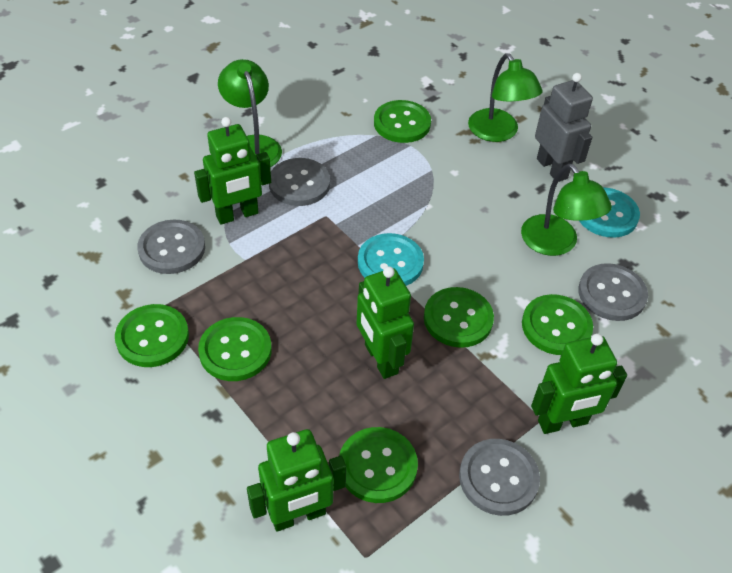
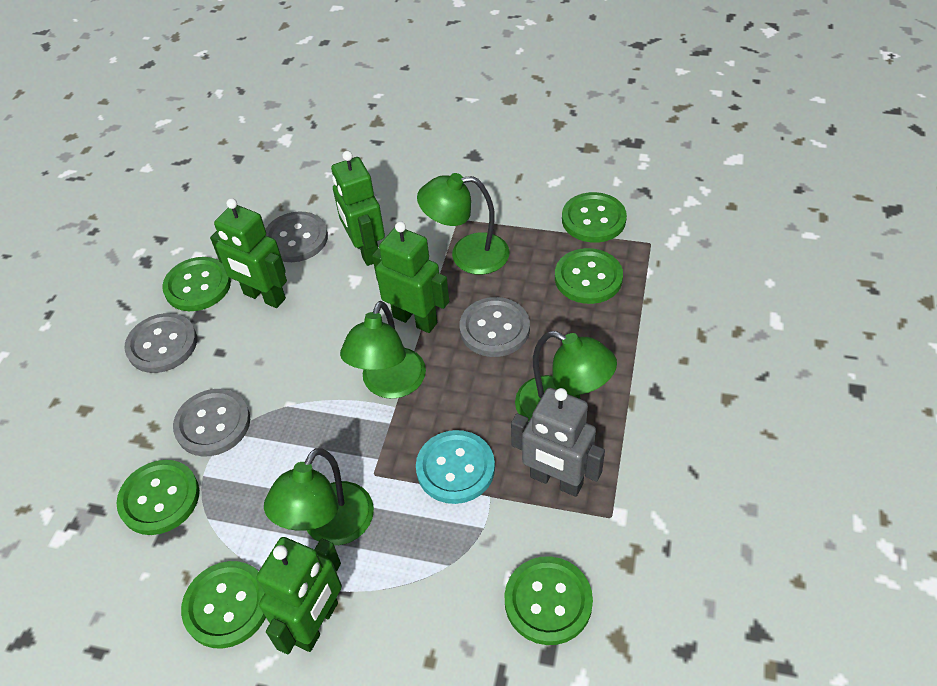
green lamp: [218,59,282,167] [468,53,542,142] [521,164,612,256] = 3 -> [264,448,374,545] [340,301,426,399] [417,173,510,275] [515,331,617,422] = 4
turquoise button: [358,233,424,286] [579,188,640,238] = 2 -> [416,430,495,504] = 1

